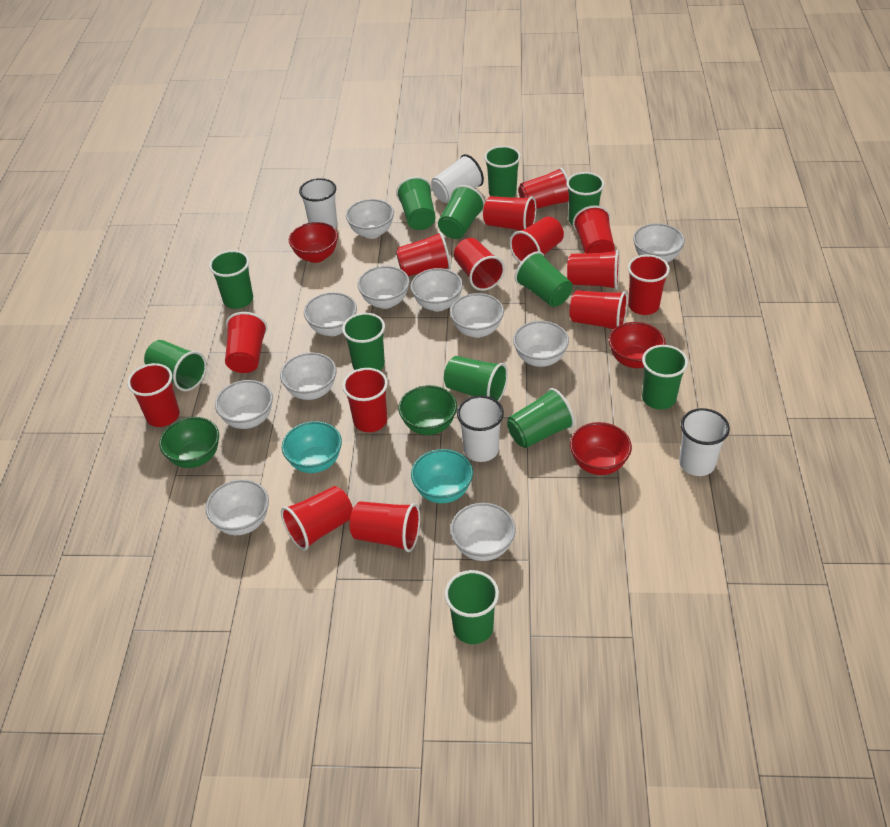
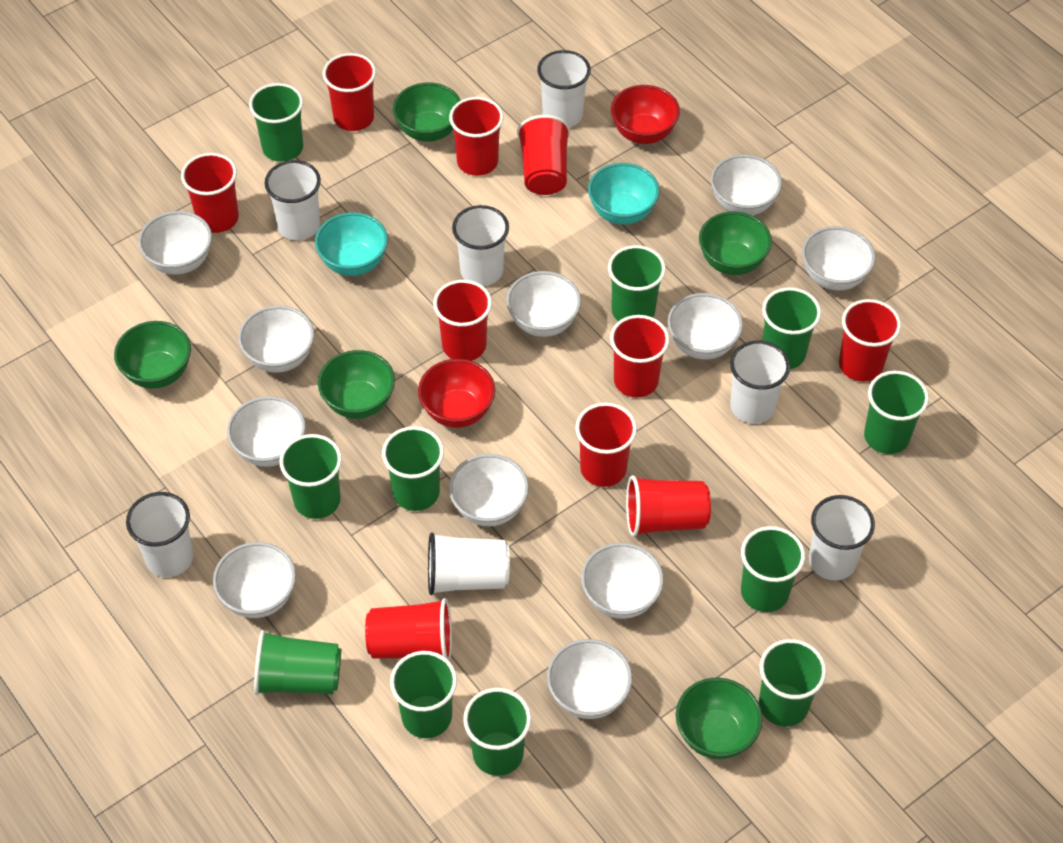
green bowl: [159,417,219,468] [398,385,457,435] = 2 -> [114,321,191,389] [318,350,395,419] [393,82,461,142] [676,678,762,759] [699,212,772,275] = 5
green cup: [144,340,207,391] [209,250,253,309] [342,313,385,370] [396,176,435,230] [438,185,485,239] [444,356,508,402] [445,570,499,644] [484,146,521,198] [507,388,575,448] [515,251,573,307] [566,172,604,225] [642,345,688,409] = 12 -> [249,83,303,162] [254,630,341,695] [279,434,342,519] [382,426,444,511] [390,651,457,738] [463,688,531,776] [608,245,666,322] [741,526,805,612] [759,639,826,726] [762,287,821,369] [864,371,929,454] = 11
red bowl: [289,222,338,263] [570,422,632,475] [609,322,665,368] = 3 -> [418,359,495,428] [611,85,680,144] = 2
red cup: [127,363,180,427] [225,312,267,373] [281,486,353,551] [342,368,388,432] [349,501,420,552] [396,232,451,276] [454,238,505,291] [483,196,536,231] [510,216,564,263] [519,167,569,209] [567,250,620,290] [570,290,628,329] [573,205,615,253] [628,255,670,315] = 14 -> [181,153,239,233] [323,53,376,131] [365,598,452,661] [433,280,492,361] [449,97,504,176] [517,115,570,195] [575,403,637,487] [610,315,669,398] [626,475,711,537] [839,299,901,382] = 10
white cup: [299,178,337,228] [431,154,484,203] [457,395,504,462] [679,408,730,476] = 4 -> [126,492,193,577] [265,160,321,240] [428,532,510,595] [452,205,509,286] [537,50,591,127] [730,341,790,424] [809,495,875,580] = 7

